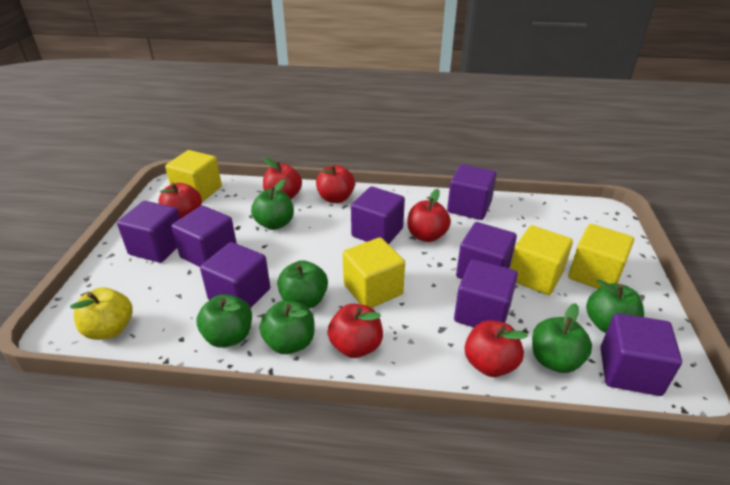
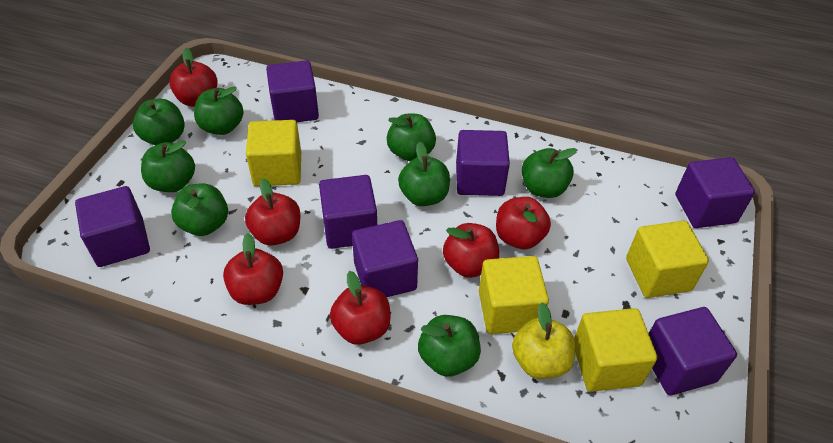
green apple: [197,294,252,348] [251,179,294,230] [259,300,315,354] [277,260,328,308] [532,303,592,373] [586,279,644,333] = 6 -> [133,99,185,145] [141,140,195,192] [171,183,228,236] [194,86,243,135] [387,114,436,161] [398,141,450,206] [418,315,481,377] [522,148,577,198] = 8
purple cube: [117,201,180,263] [171,205,237,267] [200,242,270,308] [351,186,405,244] [447,164,496,220] [454,259,518,327] [456,222,517,279] [600,313,682,396] = 8 -> [75,186,150,267] [266,60,319,122] [319,175,377,249] [352,220,418,297] [456,130,510,196] [649,307,737,396] [675,157,755,228] = 7

